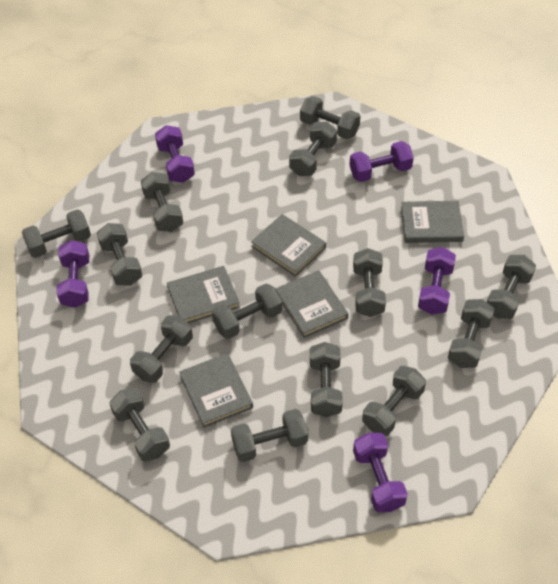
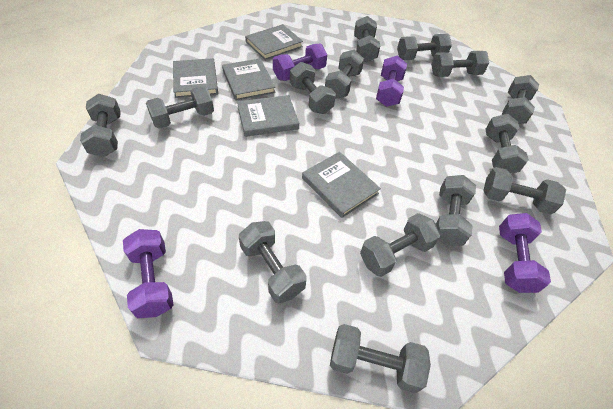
purple dumbbell: [56,240,89,308] [155,125,195,183] [350,141,414,182] [353,433,408,512] [418,247,456,315] = 5 -> [123,229,173,318] [273,43,327,81] [376,56,407,107] [499,213,551,293] = 4

